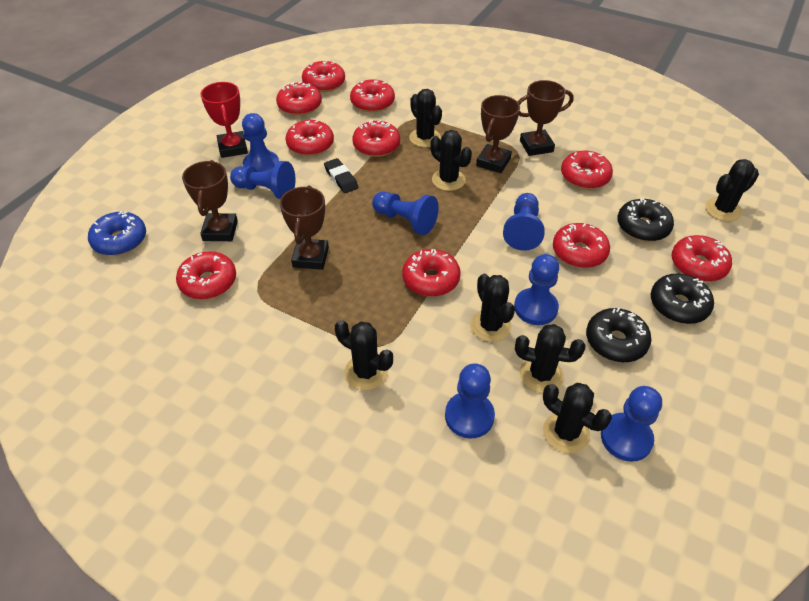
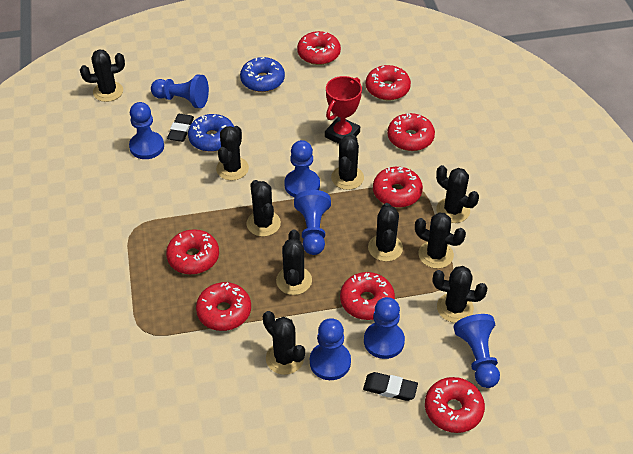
black cactus: [335,320,393,390] [409,89,442,147] [430,130,472,191] [470,274,515,342] [515,324,585,393] [543,383,612,453] [705,159,759,222] = 7 -> [80,49,125,102] [216,126,249,180] [247,180,281,237] [263,311,305,375] [276,229,312,295] [331,135,364,190] [368,203,403,261] [415,212,466,268] [433,266,487,323] [436,165,479,223] = 10
black donut: [586,308,652,362] [617,199,674,241] [651,274,714,324] = 3 -> none = 0
black eraser: [324,158,358,193] = 1 -> [167,114,194,142] [363,372,418,401] = 2
blue donut: [88,211,146,256] = 1 -> [188,114,234,152] [240,57,285,92] = 2
brown trophy: [182,160,238,241] [280,185,329,270] [476,95,520,173] [518,80,574,156] = 4 -> none = 0
red donut: [176,251,236,299] [276,82,322,116] [285,120,334,156] [302,61,345,92] [350,80,395,112] [352,120,400,157] [402,249,461,297] [553,223,610,268] [561,151,613,189] [672,235,732,282] = 10 -> [166,229,219,274] [196,282,251,331] [297,31,341,65] [340,272,395,320] [366,65,411,101] [373,167,423,208] [387,113,435,151] [425,377,485,433] = 8

